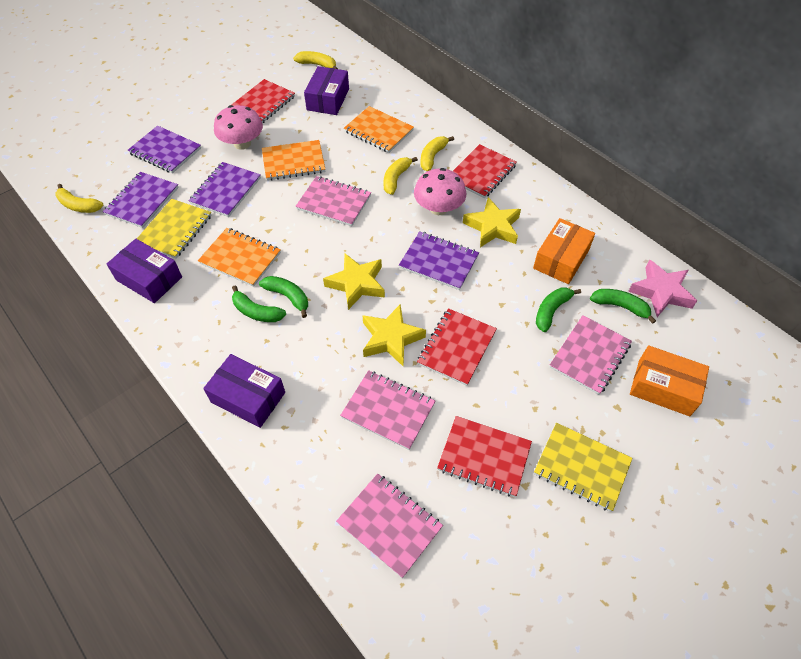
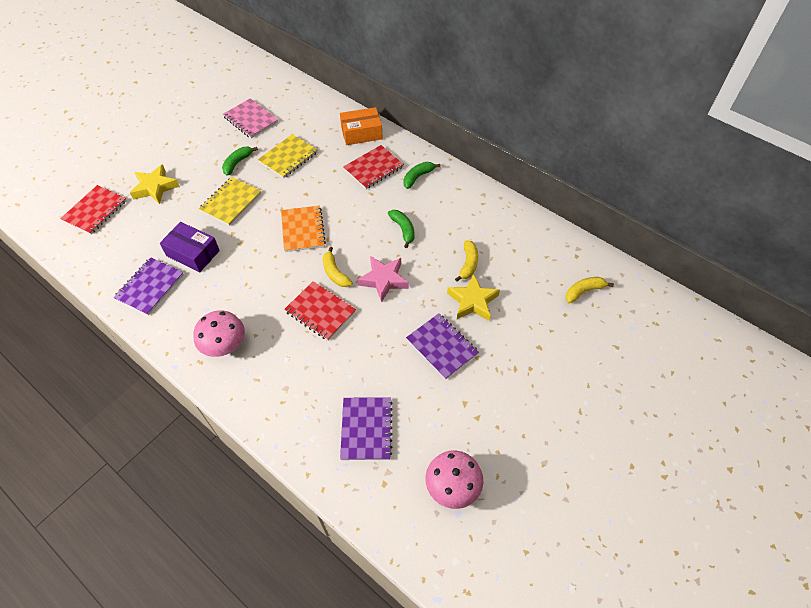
green banana: [232,286,286,322] [259,276,308,318] [536,288,581,332] [590,289,656,324] = 4 -> [222,147,258,176] [388,210,414,248] [403,162,441,189] = 3
orange box: [533,218,595,284] [630,345,709,416] = 2 -> [340,107,383,145] = 1
orange notebook: [198,228,281,287] [262,140,325,181] [344,106,414,153] = 3 -> [281,205,326,252] = 1
pink notebook: [295,176,371,226] [336,474,443,578] [340,370,435,450] [549,315,632,395] = 4 -> [223,98,278,138] = 1
purple box: [107,239,182,303] [203,354,285,428] [304,66,349,115] = 3 -> [160,222,220,272] = 1
purple notebook: [103,172,179,228] [128,126,201,173] [188,162,261,217] [399,231,479,290] = 4 -> [113,257,184,315] [340,397,393,460] [406,313,479,380] = 3
red notebook: [232,79,295,123] [417,308,497,386] [437,416,532,497] [453,144,517,198] = 4 -> [60,185,127,235] [284,281,356,340] [343,145,404,189] = 3
yellow banana: [56,184,104,213] [293,51,338,69] [383,157,418,195] [421,136,454,171] = 4 -> [323,247,353,287] [455,240,478,282] [565,277,614,304] = 3
yellow star: [323,254,385,310] [362,304,426,366] [463,197,521,247] = 3 -> [130,164,180,204] [447,274,500,321] = 2

